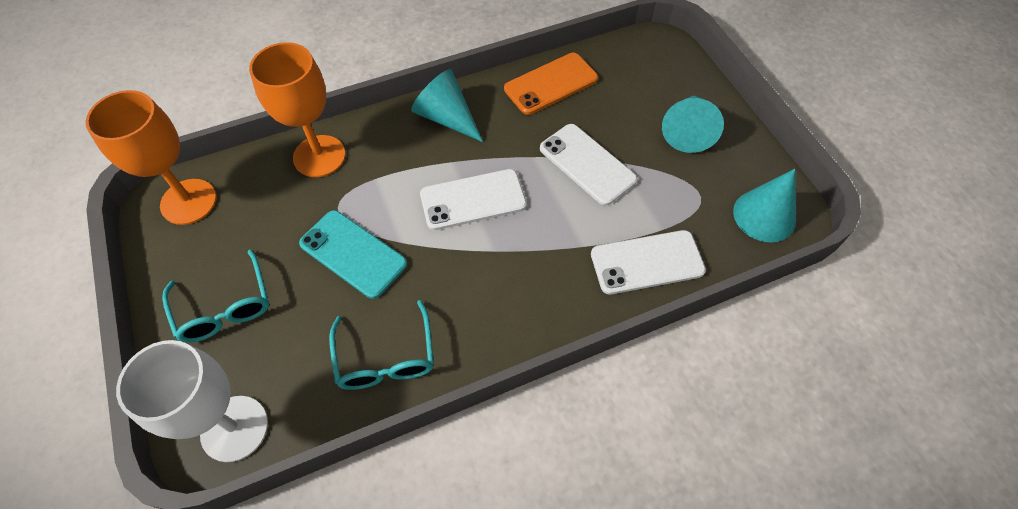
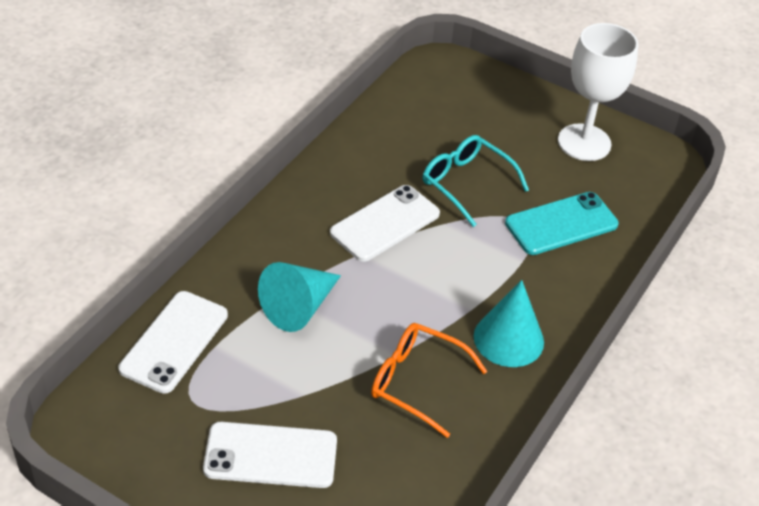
orange glasses: none = 0 -> [371,323,487,438] = 1
orange goblet: [85,90,216,225] [249,42,346,177] = 2 -> none = 0
orange phone: [504,53,598,115] = 1 -> none = 0
turquoise cone: [411,69,483,142] [662,96,724,153] [733,169,796,242] = 3 -> [258,262,341,332] [474,280,544,367] = 2
turquoise glasses: [162,250,269,343] [329,300,434,390] = 2 -> [423,135,529,227] = 1

